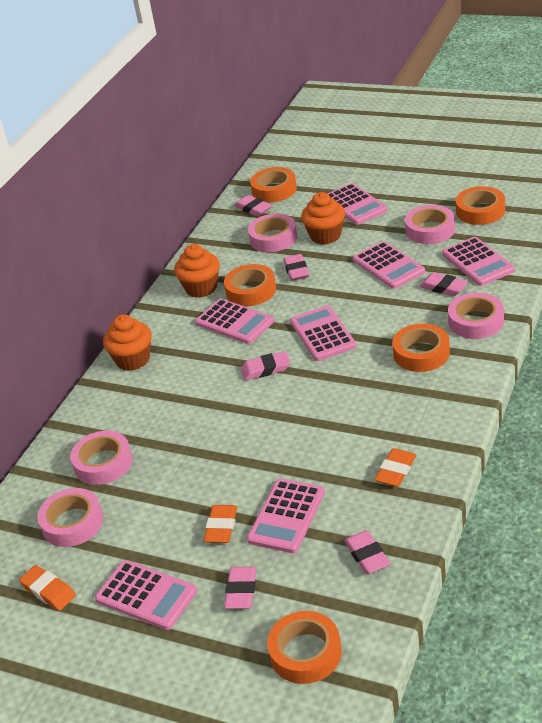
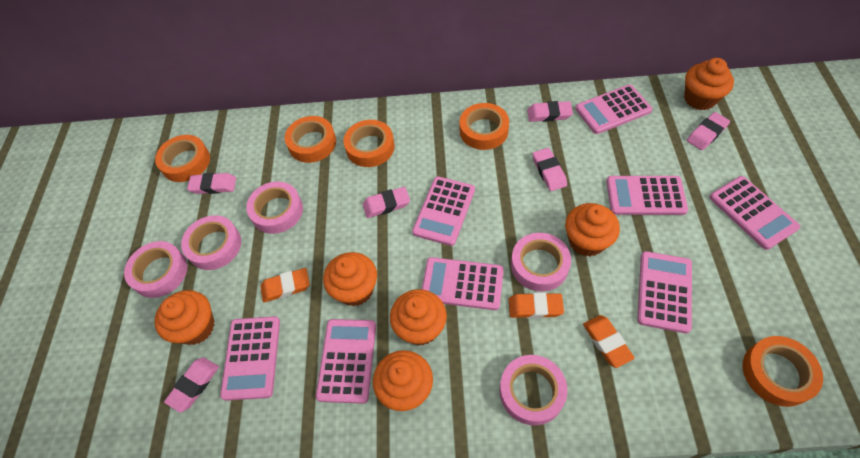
orange cupcake: [103,314,152,371] [174,244,220,298] [301,192,345,244] = 3 -> [154,290,215,345] [323,252,377,306] [373,350,433,411] [390,289,447,346] [565,203,620,257] [684,58,734,110] = 6
pink calculator: [95,560,197,630] [195,299,274,344] [247,479,325,553] [290,306,356,361] [328,183,387,225] [353,241,425,289] [442,237,515,286] = 7 -> [220,316,280,401] [316,319,376,404] [412,176,475,246] [422,257,504,310] [575,84,652,134] [606,176,688,215] [637,251,692,334] [709,176,800,250] = 8

